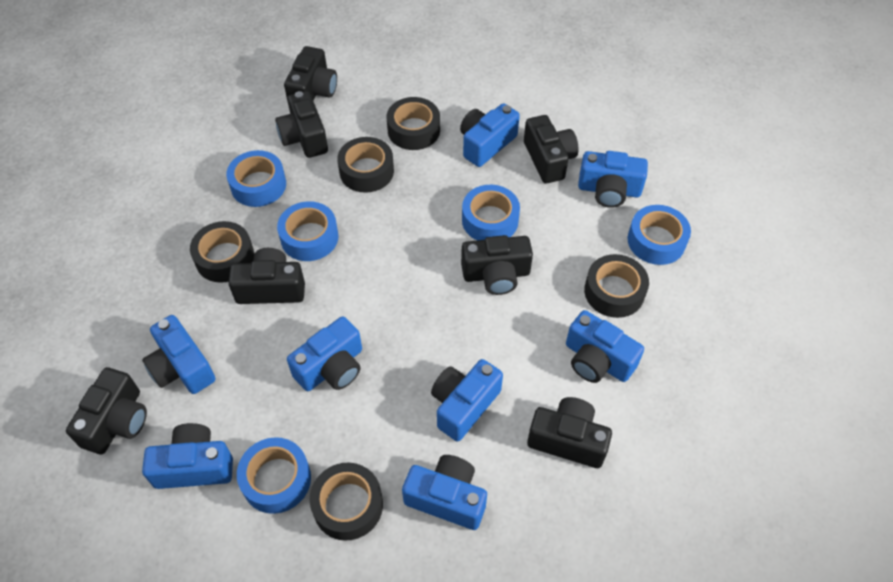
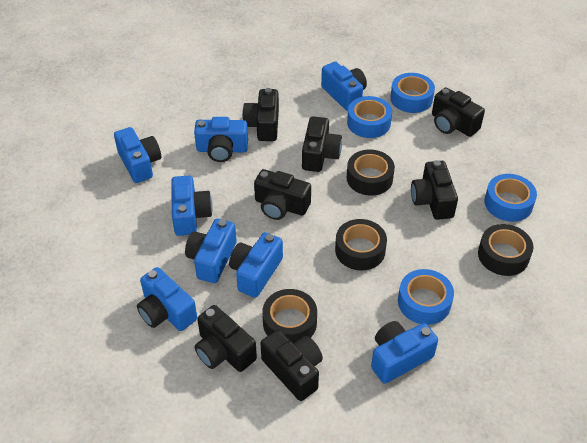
black tape: [190,221,254,283] [310,463,383,541] [337,137,394,193] [387,97,440,150] [584,254,649,318] = 5 -> [262,289,317,344] [335,219,387,270] [347,150,395,196] [478,224,534,276] = 4
blue tape: [226,150,286,207] [237,437,311,514] [277,201,338,261] [462,185,520,240] [628,205,691,265] = 5 -> [347,96,392,138] [390,73,435,113] [398,269,454,325] [484,174,537,222] = 4

